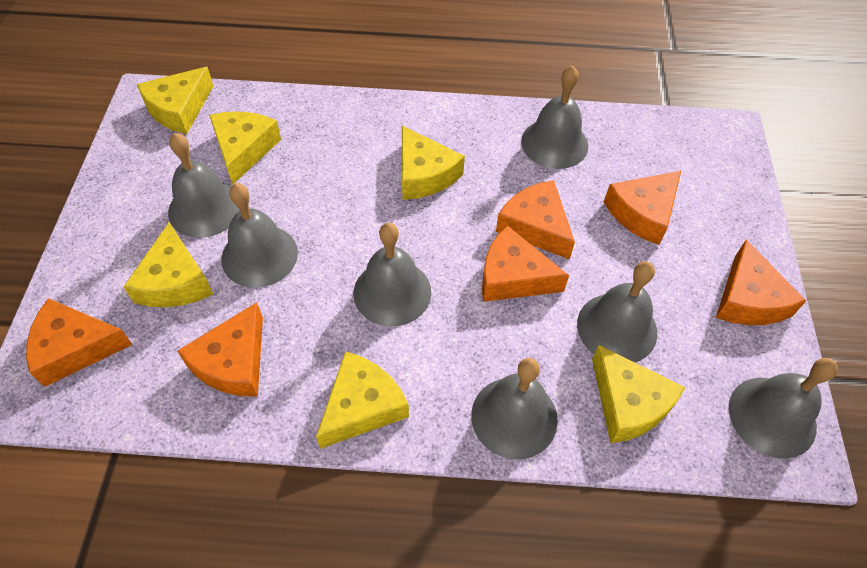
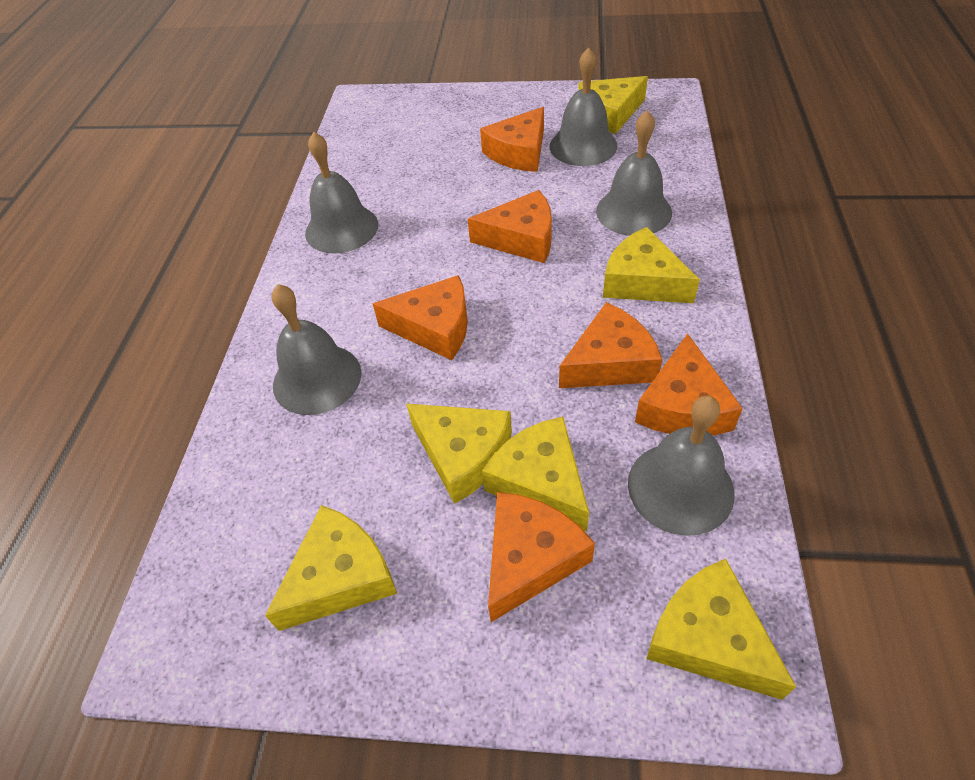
grey bell: [168,133,240,238] [221,183,298,288] [354,223,431,327] [471,358,558,459] [521,65,588,169] [577,262,657,362] [729,358,838,459] = 7 -> [272,284,361,415] [305,132,378,253] [550,47,617,166] [596,110,672,236] [628,396,735,536] = 5

